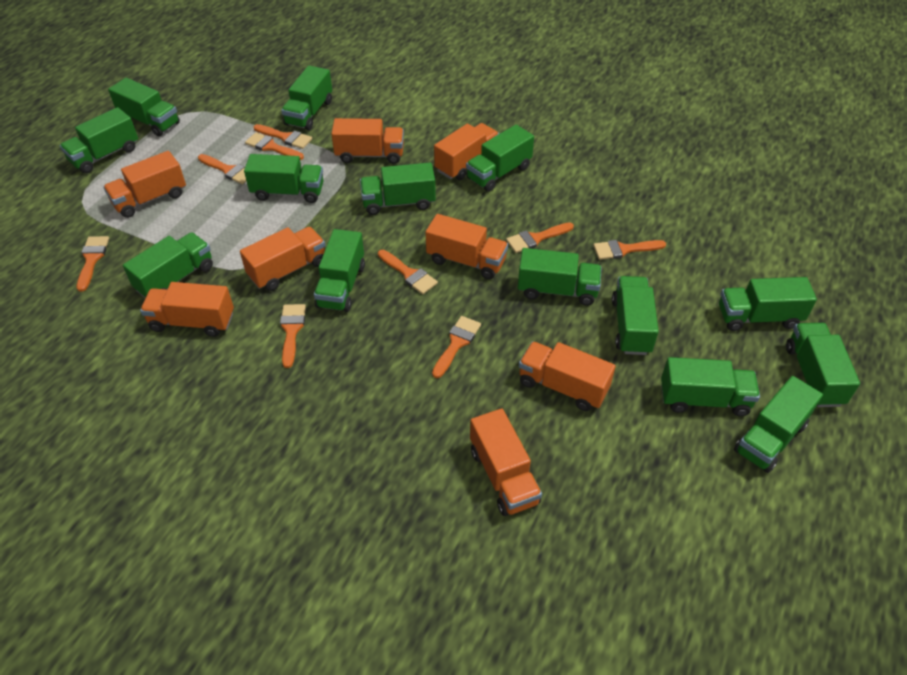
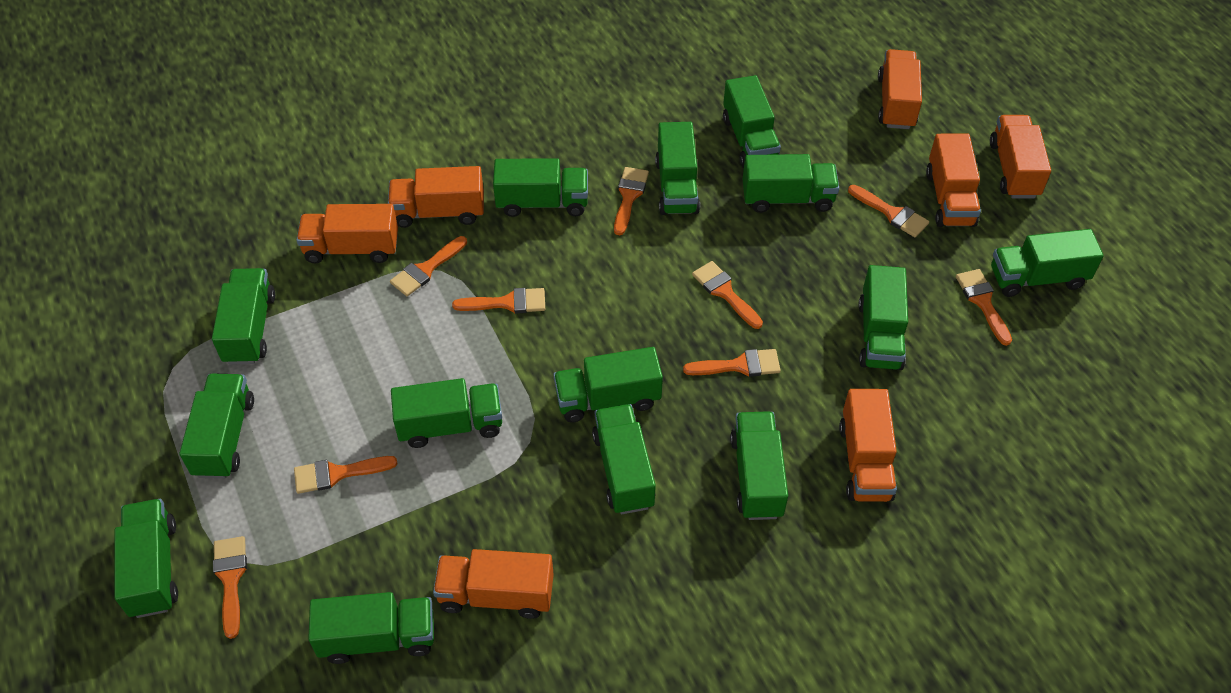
orange truck: [103,151,186,218] [140,282,234,337] [240,227,326,291] [331,118,404,164] [425,214,508,279] [434,123,499,180] [470,408,542,516] [519,341,616,411] = 8 -> [296,204,398,263] [388,166,484,228] [433,549,554,619] [839,389,897,502] [878,49,922,129] [926,134,981,227] [990,115,1051,198] = 7

